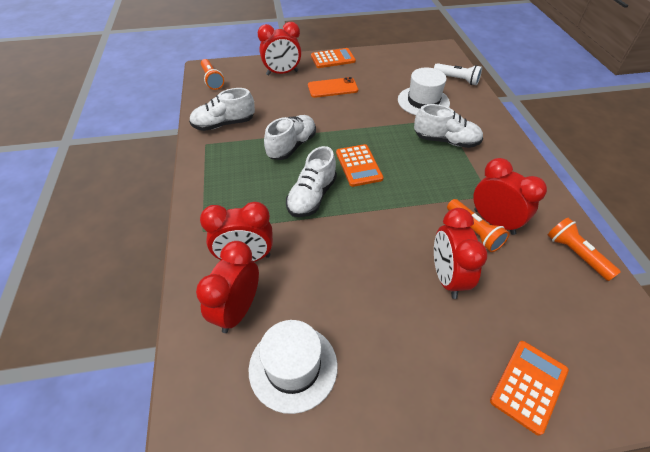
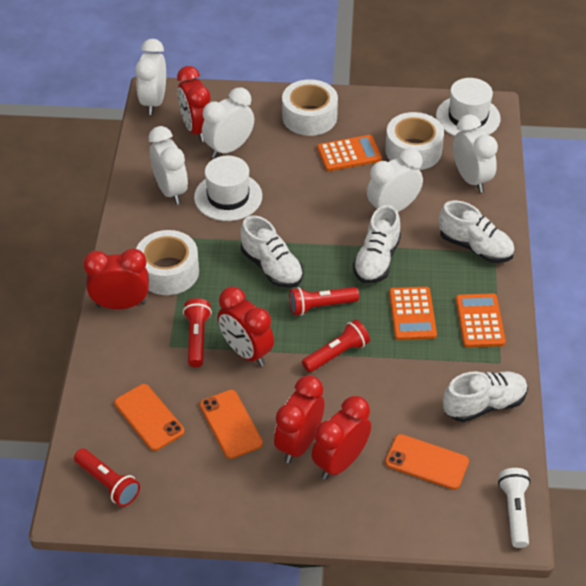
orange flashlight: [201,59,224,90] [447,199,510,252] [548,217,621,281] = 3 -> none = 0
orange phone: [308,77,358,98] = 1 -> [114,384,184,451] [200,390,263,459] [385,434,469,490] = 3
red flashlight: none = 0 -> [74,448,140,507] [183,298,212,367] [289,287,359,316] [302,319,370,373] = 4
white clock: none = 0 -> [135,39,166,115] [149,126,188,205] [202,87,254,158] [367,148,423,212] [453,114,498,193] = 5
white tape: none = 0 -> [136,230,199,295] [282,79,338,136] [385,112,444,170] = 3

